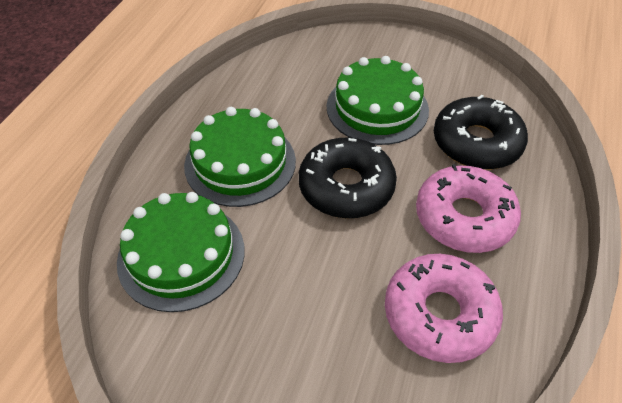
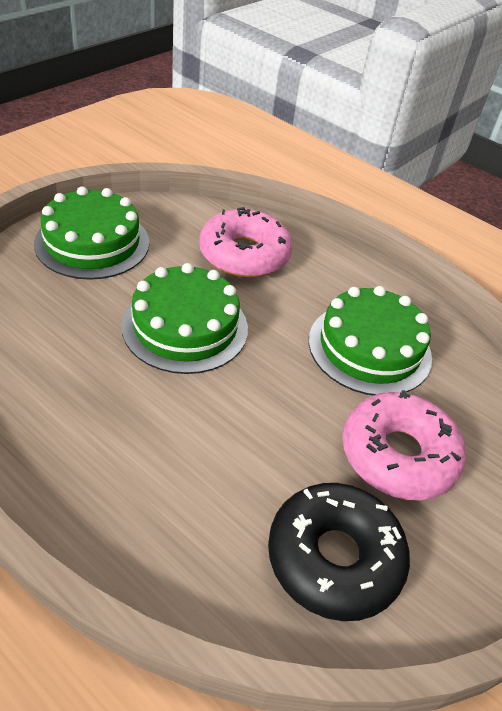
black donut: [299,138,397,219] [434,95,528,170] = 2 -> [268,483,410,621] = 1

